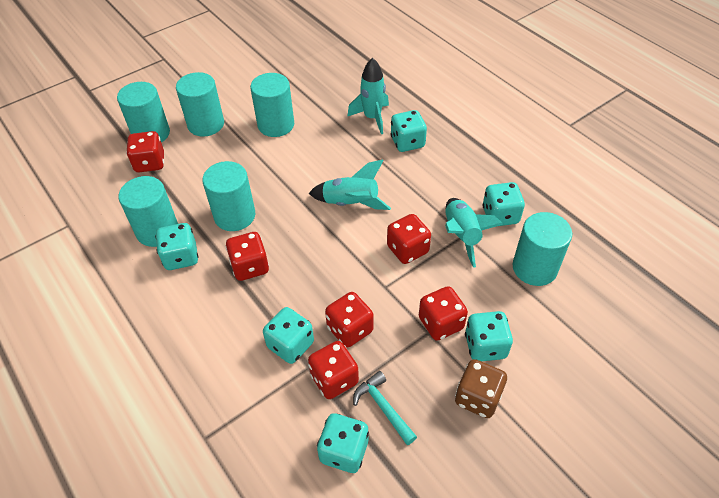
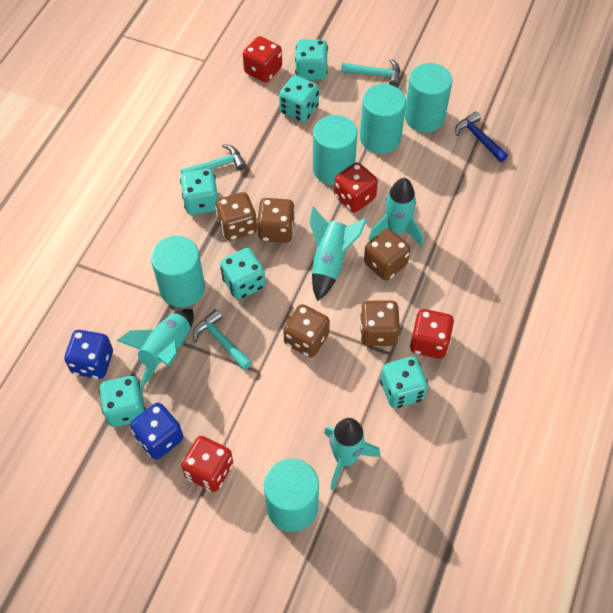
blue dice: none = 0 -> [64,330,113,379] [130,403,183,460] = 2
blue hammer: none = 0 -> [455,111,508,162] = 1
brown dice: [455,359,507,418] = 1 -> [215,192,257,240] [257,198,295,243] [283,304,330,357] [359,301,400,346] [364,228,410,280] = 5
red dice: [126,131,164,172] [225,232,269,281] [308,341,359,399] [325,292,374,348] [387,214,431,264] [419,286,468,341] = 6 -> [181,436,233,492] [243,36,282,82] [334,162,378,212] [410,309,454,359] = 4
turquoise cylinder: [117,82,170,142] [119,176,178,247] [176,72,224,137] [202,161,255,231] [250,73,294,137] [513,212,572,286] = 6 -> [151,236,205,307] [264,459,319,532] [313,115,357,185] [360,84,406,154] [404,63,452,132] = 5
turquoise hammer: [353,371,417,445] = 1 -> [180,144,246,174] [193,309,252,370] [341,59,400,87] = 3
turquoise rocket: [309,160,391,210] [347,58,389,134] [445,198,503,268] = 3 -> [117,309,194,388] [310,206,367,301] [324,418,381,490] [368,178,423,246] = 4

